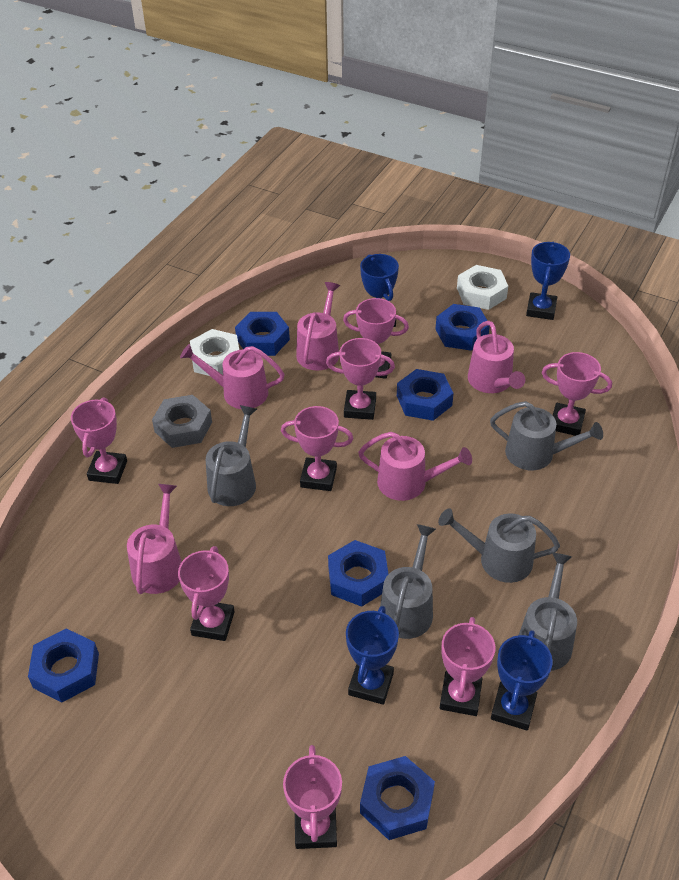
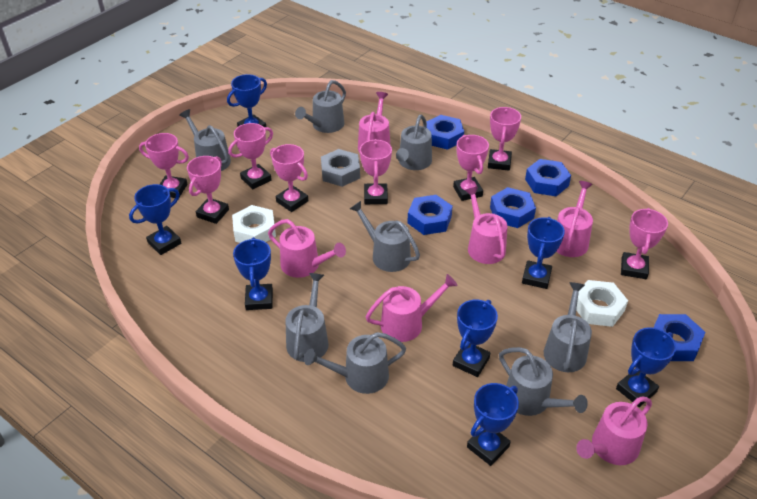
blue nut: [28,628,99,703] [235,312,290,356] [328,540,388,607] [360,756,435,840] [397,369,453,421] [435,304,490,351] = 6 -> [407,195,453,235] [426,115,464,150] [490,187,536,228] [525,159,571,196] [653,314,705,361] = 5
blue trophy: [346,606,399,705] [360,254,399,327] [491,630,553,731] [526,242,570,320] = 4 -> [129,184,181,255] [227,74,267,127] [233,237,273,310] [453,300,498,377] [467,383,519,466] [522,217,565,289] [616,327,676,407] = 7
grey watering can: [206,405,257,506] [380,524,436,639] [438,508,560,583] [490,401,603,470] [519,552,577,671] = 5 -> [179,109,231,171] [286,273,329,362] [295,80,346,133] [304,332,406,394] [350,201,420,272] [396,115,432,170] [499,347,588,416] [544,282,592,372] = 8
pink watering can: [127,484,182,594] [180,344,285,409] [296,282,340,371] [358,432,472,501] [468,321,525,393] = 5 -> [268,219,346,278] [358,92,390,153] [366,274,457,342] [465,187,508,264] [556,181,593,257] [576,397,652,465] = 6

